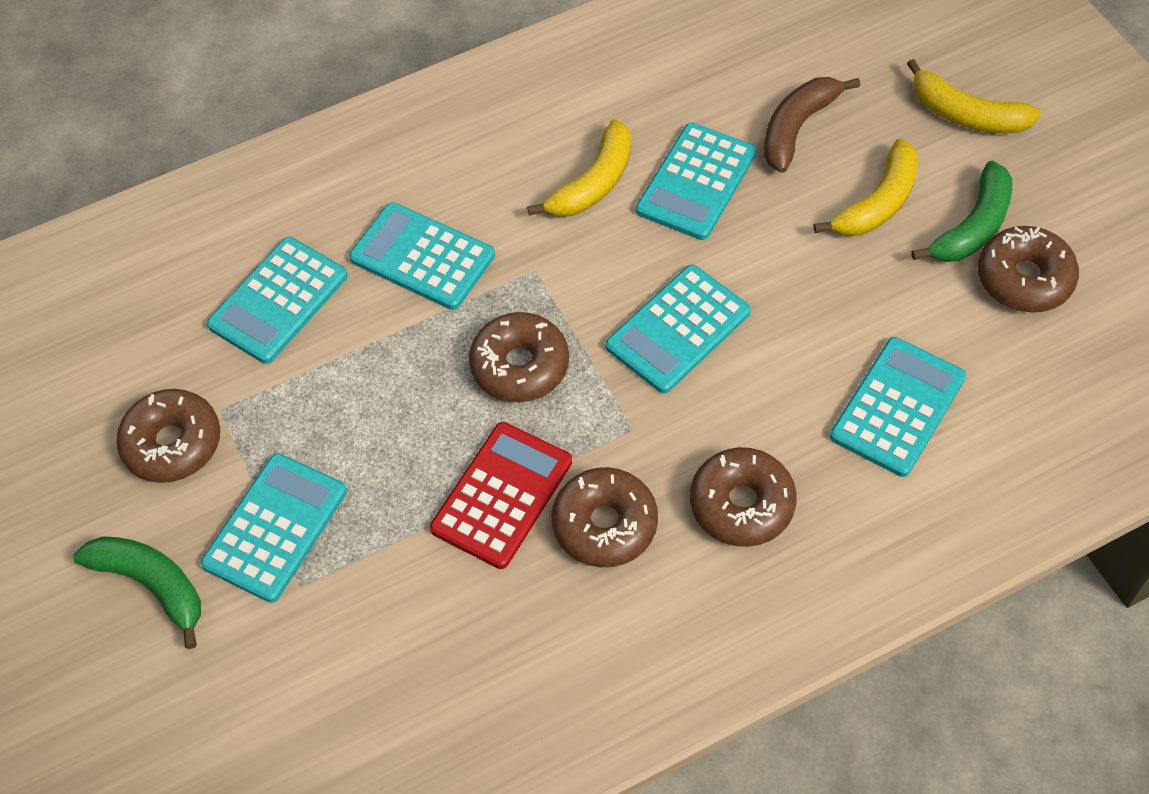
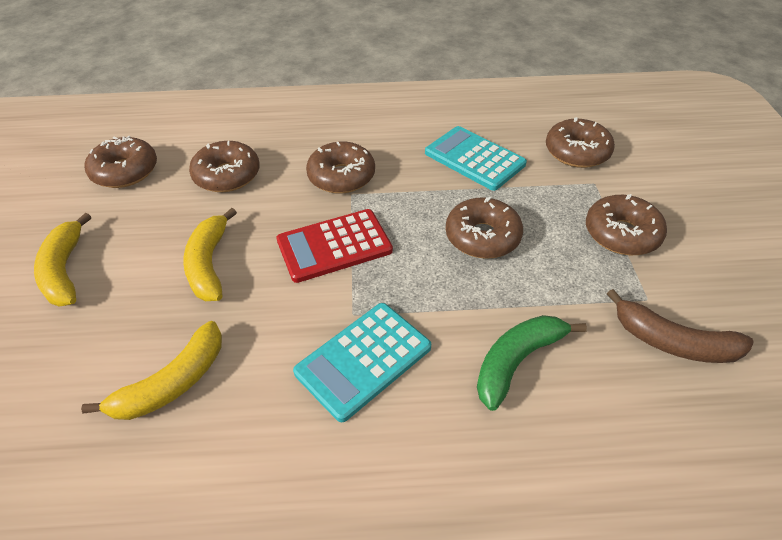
brown donut: [116,389,220,483] [469,312,569,402] [552,467,658,567] [690,447,797,547] [978,226,1079,313] = 5 -> [85,136,157,188] [189,141,260,192] [306,142,375,194] [446,197,523,259] [546,117,615,168] [586,194,667,255] = 6
green banana: [73,536,201,649] [911,161,1012,262] = 2 -> [477,315,587,411] = 1
turquoise calculator: [201,453,347,603] [207,237,348,364] [349,202,495,310] [605,265,751,394] [636,123,757,240] [830,337,966,477] = 6 -> [293,303,431,422] [425,126,527,191] = 2

